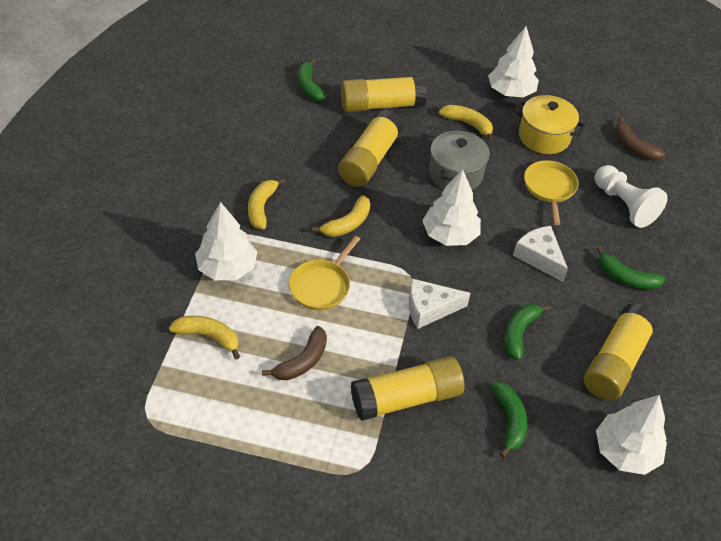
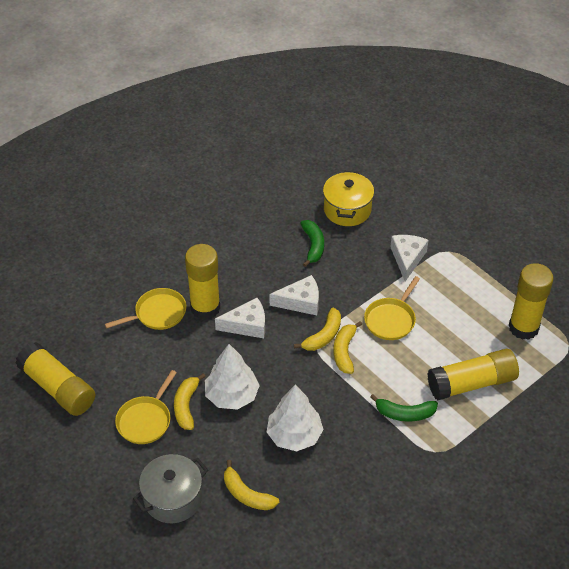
brown banana: [262,326,327,380] [615,117,665,160] = 2 -> none = 0
green banana: [298,58,327,101] [490,382,527,458] [504,304,551,361] [596,247,665,290] = 4 -> [300,220,324,267] [370,394,438,421] = 2
white cheese: [409,279,470,329] [513,226,568,282] = 2 -> [215,298,265,338] [269,275,319,315] [390,235,429,281] = 3
white pawn: [595,165,668,228] = 1 -> none = 0
white tree: [195,202,257,280] [422,169,481,246] [488,26,539,97] [596,395,667,475] = 4 -> [205,344,260,410] [267,384,324,451] = 2
yellow pan: [289,236,360,310] [524,160,579,225] = 2 -> [105,288,186,330] [115,370,177,444] [364,276,420,340] = 3

